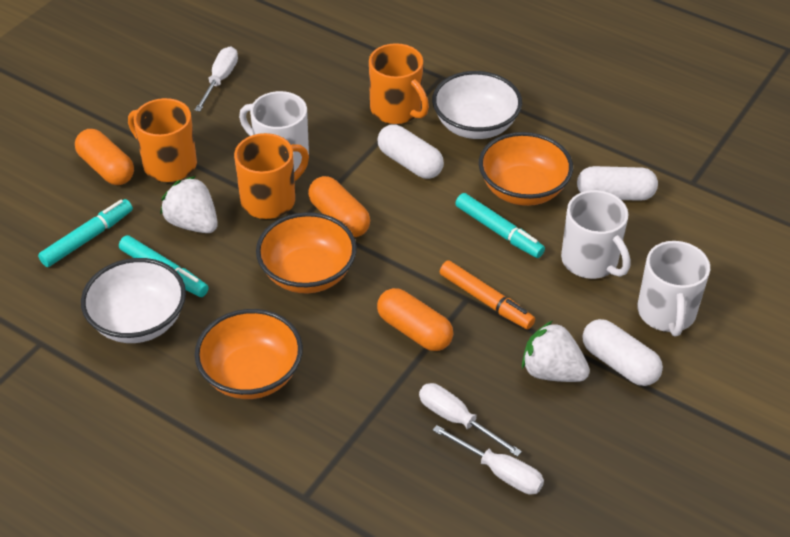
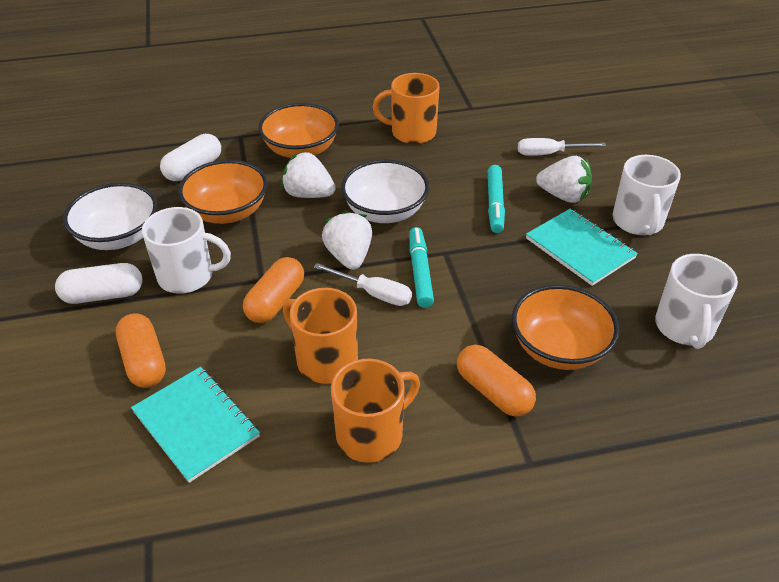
orange marker: [440,260,535,329] = 1 -> none = 0
turquoise marker: [38,199,133,267] [119,235,209,297] [455,193,545,258] = 3 -> [409,227,434,308] [488,165,505,233] = 2
turquoise notebook: none = 0 -> [131,367,260,483] [526,209,638,286] = 2
white capsule: [378,124,444,179] [577,166,658,201] [582,319,663,386] = 3 -> [55,263,143,304] [160,134,221,181] = 2
white screwdriver: [195,47,238,112] [419,383,522,457] [433,425,544,495] = 3 -> [314,263,412,306] [518,138,606,156] = 2
white strawberry: [160,176,218,233] [522,321,590,382] = 2 -> [281,151,336,198] [322,211,372,270] [536,156,592,203] = 3

